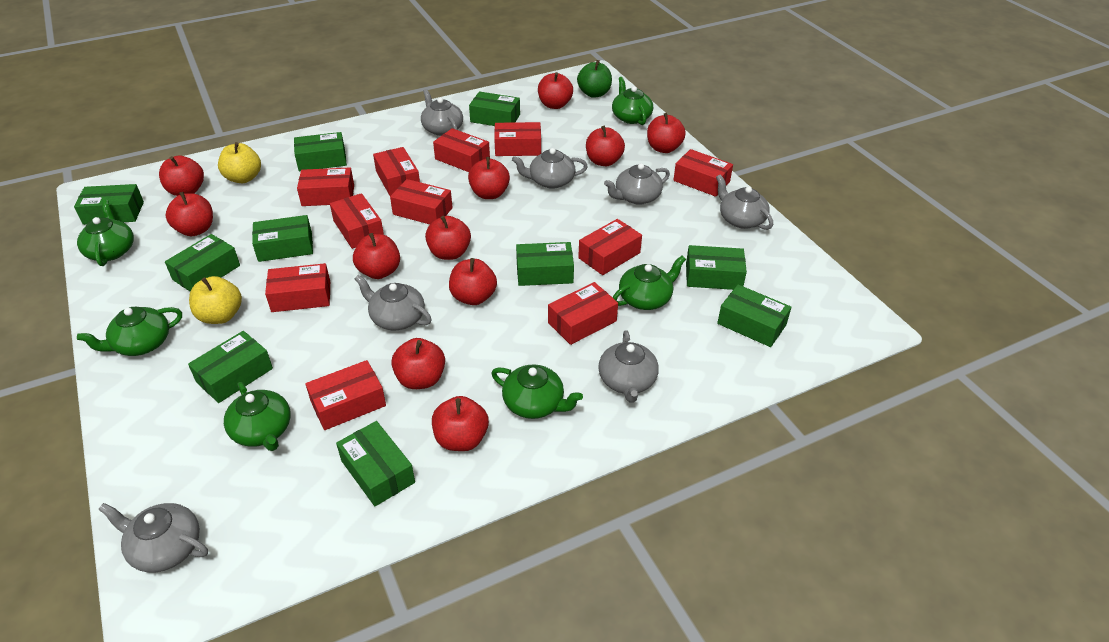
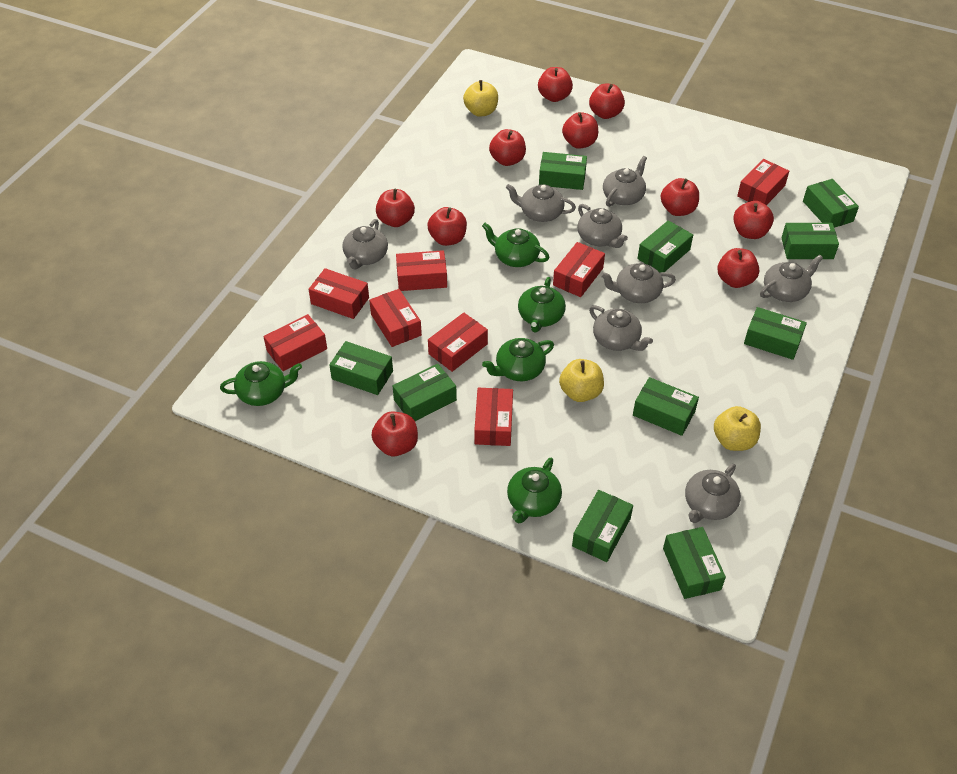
green apple: [577,60,612,98] = 1 -> none = 0
green teapot: [77,200,134,266] [77,307,182,356] [224,382,291,451] [491,365,583,419] [612,77,653,125] [613,256,686,310] = 6 -> [220,361,302,406] [482,223,550,267] [482,338,554,381] [507,458,562,523] [518,277,566,332] = 5
grey teapot: [98,503,208,573] [354,275,432,330] [421,89,463,136] [512,148,588,189] [598,330,659,403] [604,163,670,205] [716,174,773,230] = 7 -> [342,219,388,269] [505,184,576,222] [577,204,628,248] [589,305,653,351] [600,263,676,303] [603,156,647,207] [685,464,741,523] [760,255,823,302] = 8
red apple: [159,156,204,196] [165,192,213,236] [353,233,400,279] [391,338,445,389] [425,216,471,260] [432,396,489,451] [449,258,497,305] [468,157,510,199] [538,72,573,109] [586,126,625,166] [647,113,686,153] = 11 -> [371,412,418,456] [376,189,415,227] [427,207,467,246] [489,129,526,166] [538,67,573,102] [562,112,598,149] [589,84,625,119] [661,178,699,216] [718,248,759,288] [733,201,774,239] = 10
red box: [265,263,330,312] [297,168,354,206] [305,360,386,430] [330,193,384,249] [373,147,420,196] [390,179,453,224] [433,128,490,172] [494,122,541,156] [548,282,618,345] [578,219,642,275] [673,149,733,197] = 11 -> [263,314,327,371] [308,268,369,319] [369,289,422,347] [396,250,447,291] [428,313,488,372] [474,388,513,446] [553,242,605,297] [737,159,789,205] = 8
yellow apple: [189,276,242,324] [218,142,261,183] = 2 -> [463,80,498,117] [559,359,604,402] [714,406,761,451] = 3

